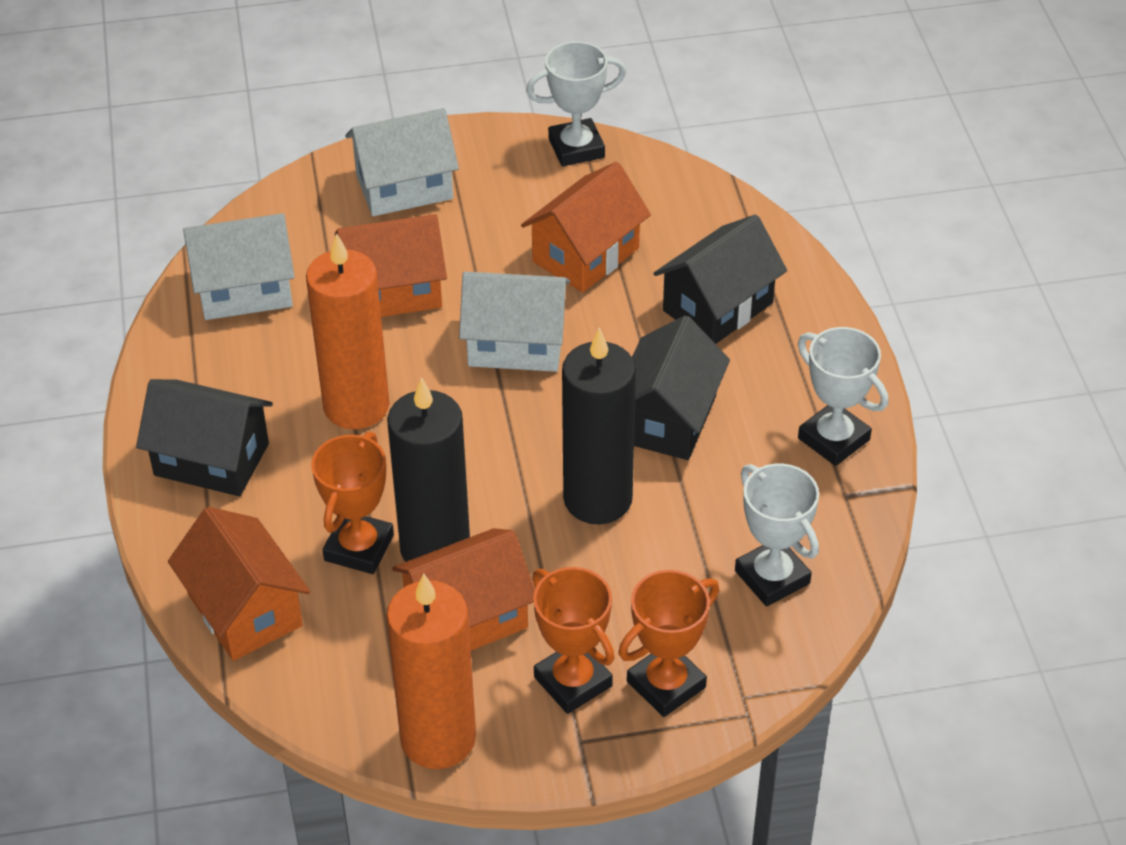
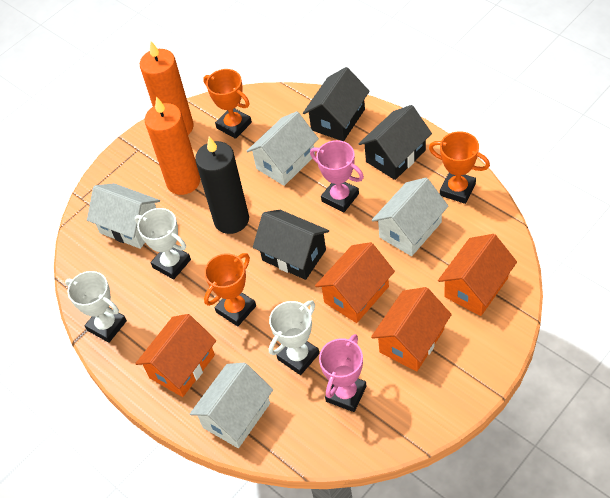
black candle: [387,377,470,562] [562,327,636,525] = 2 -> [195,137,249,234] = 1
pink trophy: none = 0 -> [310,140,364,212] [319,334,366,412] = 2
white house: [183,213,295,320] [345,108,459,216] [459,272,570,372] = 3 -> [87,183,160,249] [190,362,273,448] [247,111,319,186] [372,178,448,256] = 4

